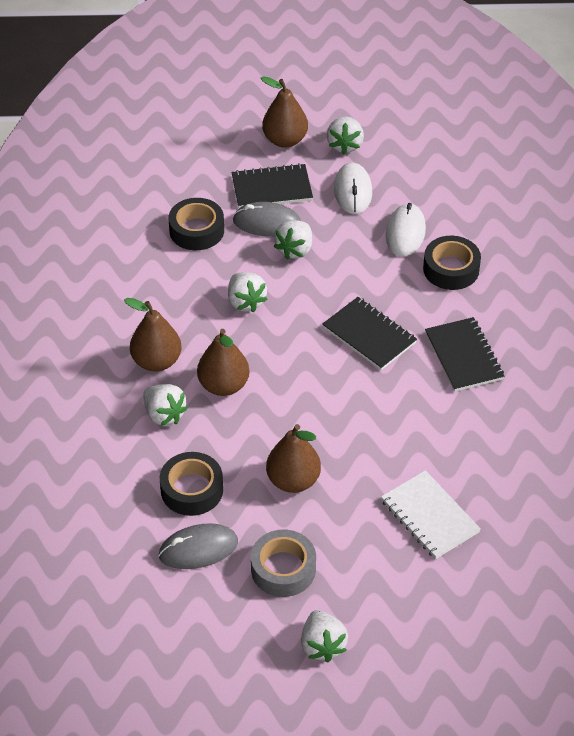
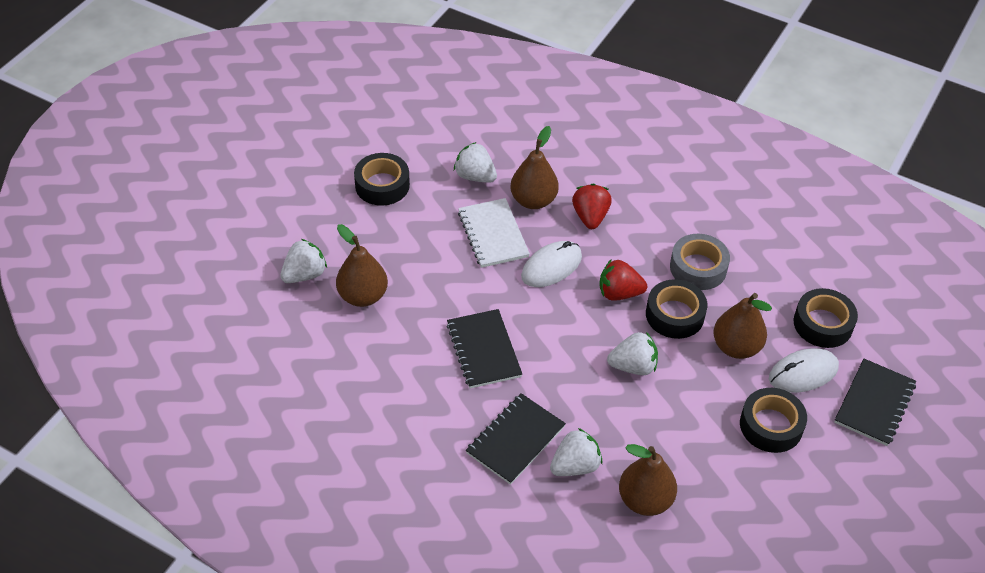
black tape: [160,452,223,516] [169,198,224,250] [423,236,481,290] = 3 -> [354,153,410,206] [646,279,707,339] [740,388,807,453] [794,288,858,348] = 4
grey mouse: [158,523,238,569] [233,202,301,237] = 2 -> none = 0
red strawberry: none = 0 -> [572,184,612,229] [600,259,647,301] = 2
white strawberry: [143,384,188,426] [228,272,267,313] [274,220,312,260] [301,610,348,662] [327,117,364,155] = 5 -> [280,239,327,283] [454,142,497,183] [550,428,602,476] [607,332,658,375] = 4

